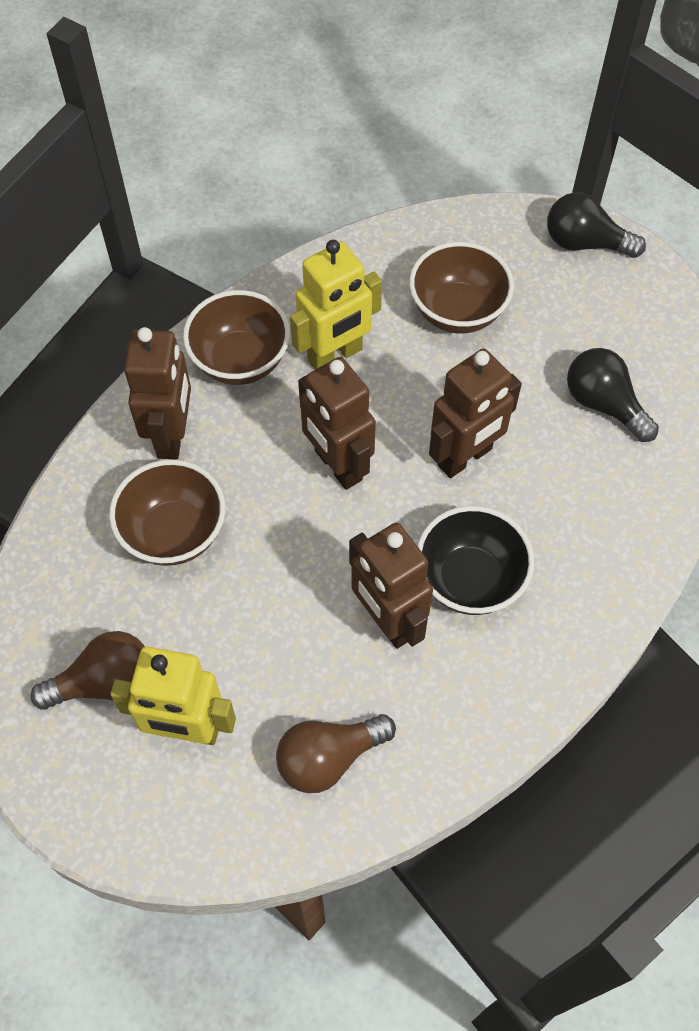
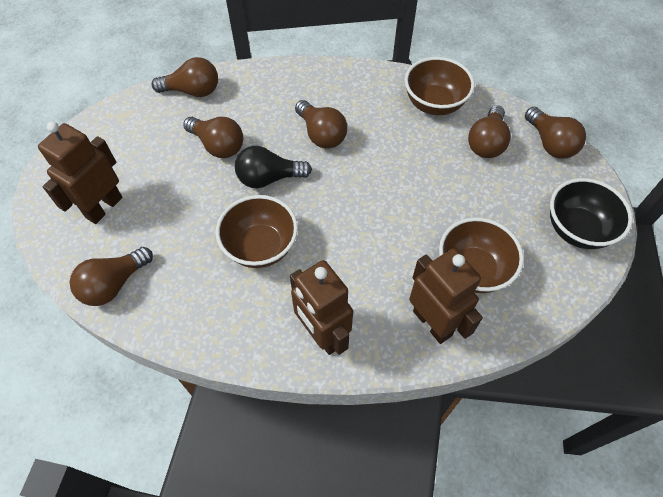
black light bulb: [547,192,646,258] [567,348,659,442] = 2 -> [235,146,312,188] = 1
brown light bulb: [31,631,145,710] [276,714,396,793] = 2 -> [70,247,153,306] [151,57,218,97] [183,117,243,158] [295,100,347,149] [468,105,511,158] [525,107,586,159] = 6
brown robot: [124,327,191,460] [298,357,376,490] [349,523,433,649] [429,349,522,478] = 4 -> [38,121,122,224] [290,260,353,355] [409,248,483,344] = 3
yellow robot: [110,647,236,745] [290,240,382,370] = 2 -> none = 0

